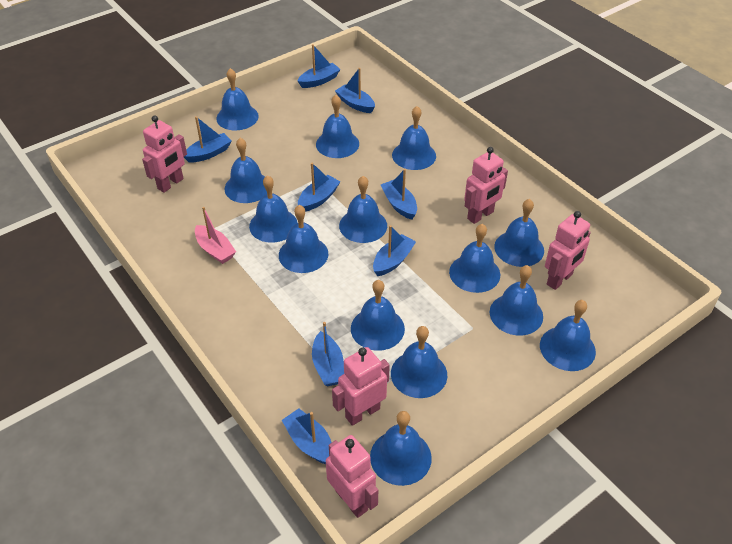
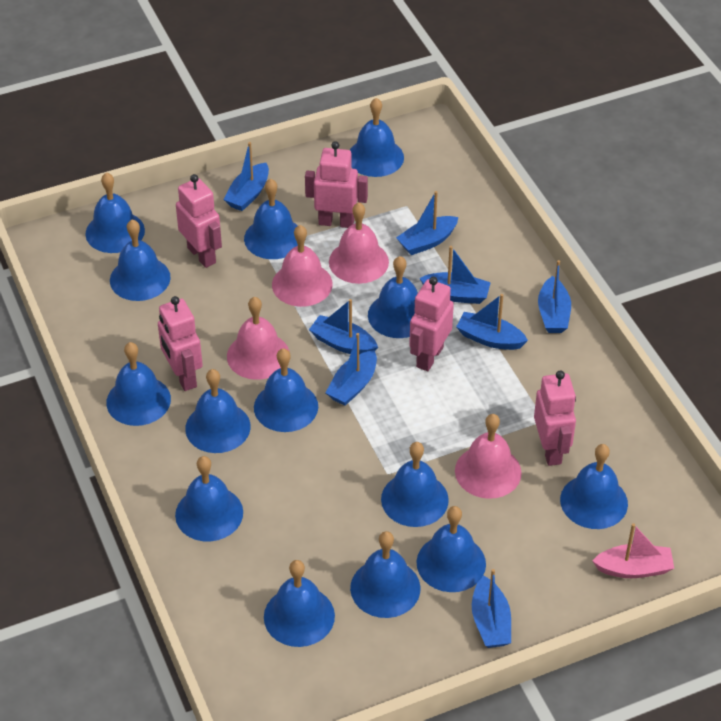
pink bell: none = 0 -> [227,297,290,380] [272,225,333,307] [329,202,389,284] [455,414,522,499] = 4

